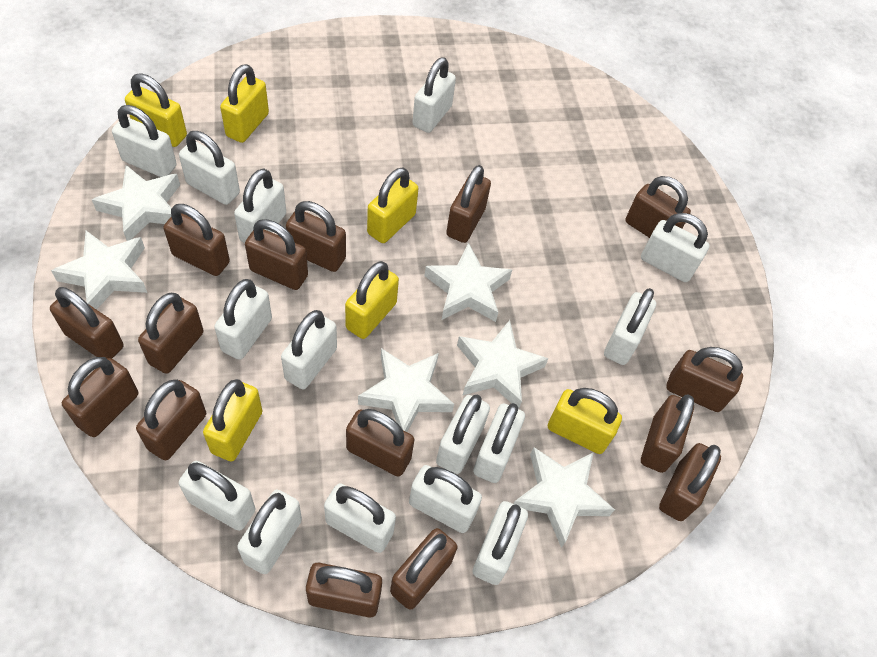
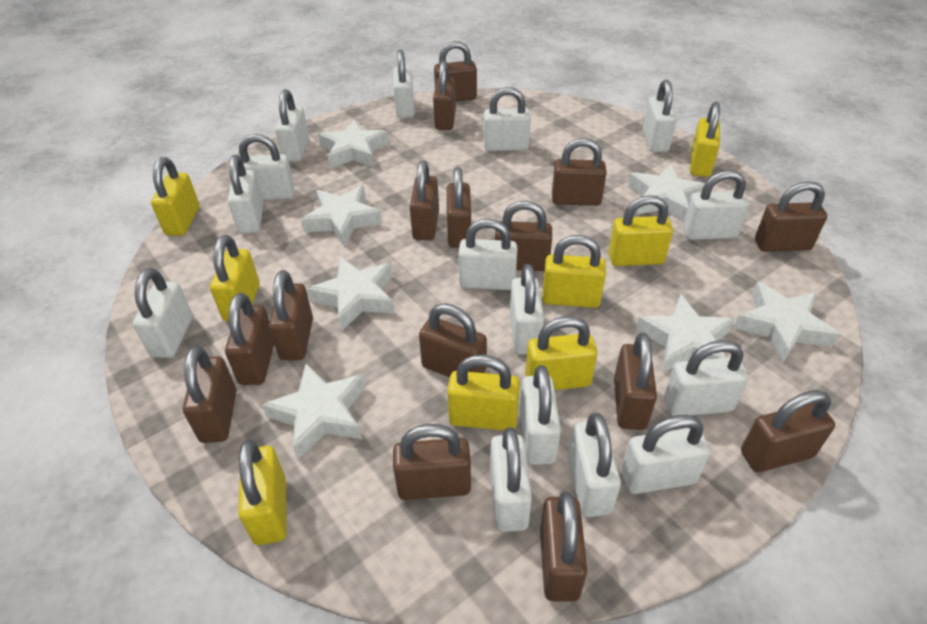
white star: [51,231,147,310] [92,165,180,241] [358,348,454,432] [425,242,512,322] [457,320,549,409] [513,447,615,548] = 6 -> [262,363,365,460] [301,185,383,246] [307,257,395,331] [319,119,389,169] [628,164,705,221] [636,294,735,373] [733,282,840,362] = 7
yellow padlock: [125,73,187,147] [203,379,262,462] [220,64,269,143] [345,261,399,339] [367,168,418,243] [548,388,622,454] = 6 -> [151,157,200,236] [210,235,260,321] [238,440,287,545] [447,355,520,430] [525,316,597,390] [542,235,606,308] [608,195,673,266] [690,102,720,177] = 8

